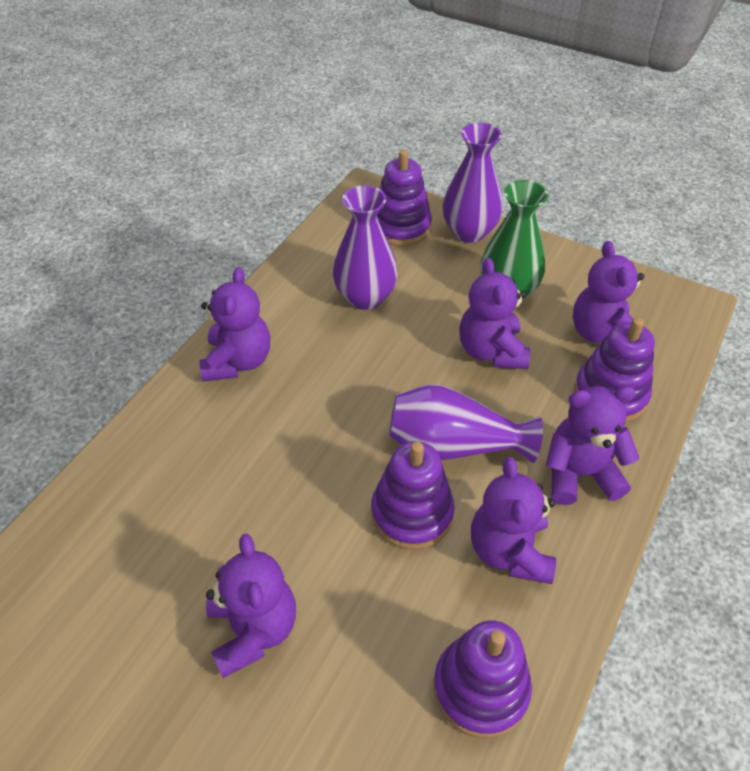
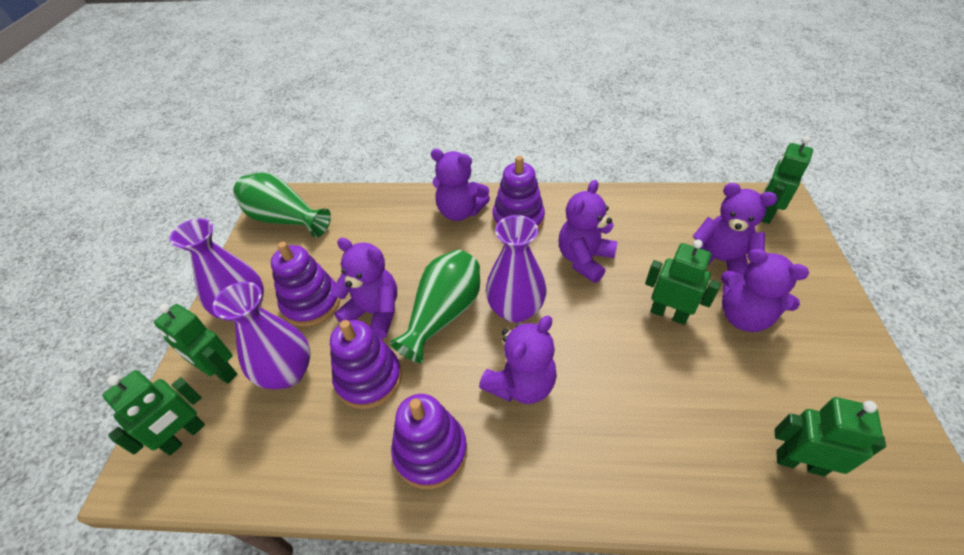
green robot: none = 0 -> [102,370,205,456] [154,304,237,384] [645,240,721,325] [761,136,813,224] [775,397,886,476] = 5
green vase: [480,180,548,300] = 1 -> [233,172,331,238] [389,250,480,363] = 2

